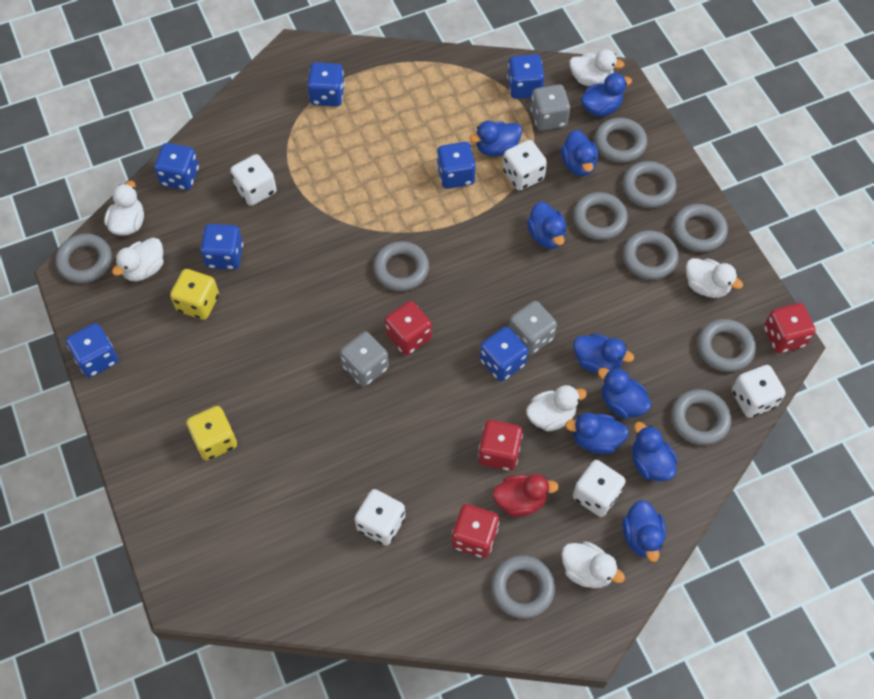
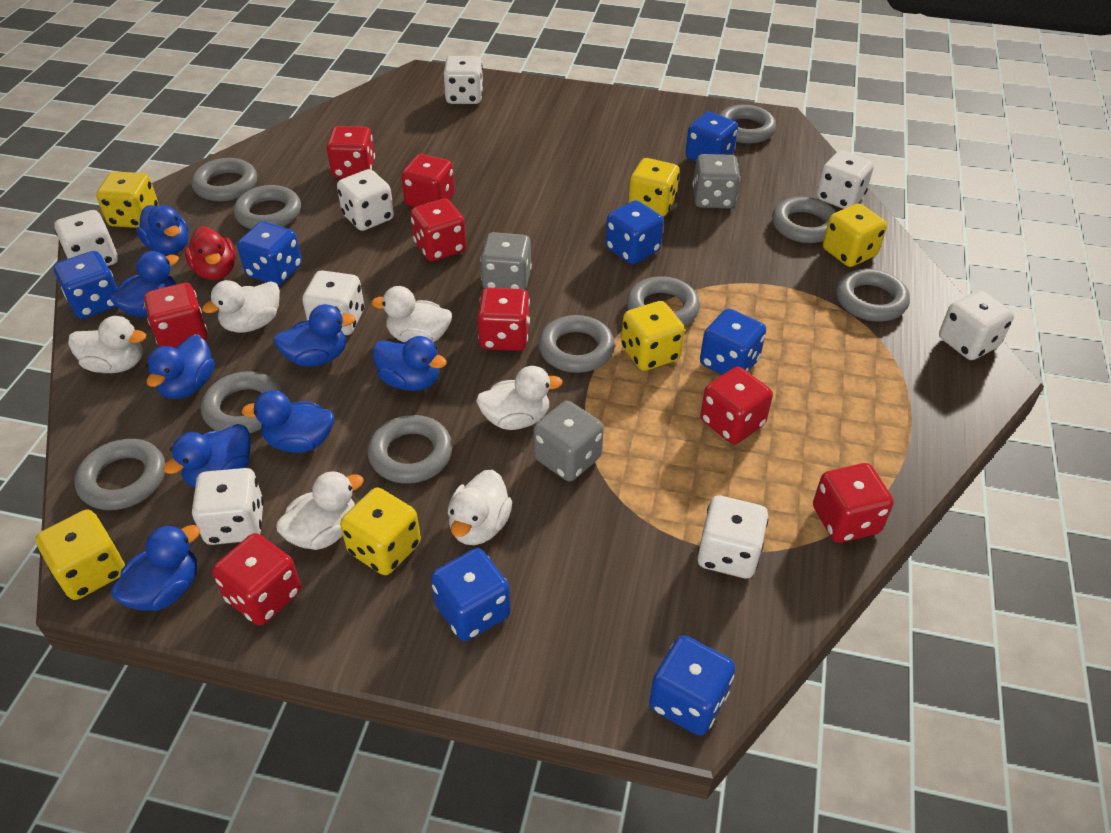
blue duck: [470,121,522,156] [527,201,566,249] [561,130,598,176] [565,413,629,454] [573,334,634,373] [581,73,632,117] [598,367,651,419] [622,500,666,562] [632,422,678,481] = 9 -> [110,251,179,317] [111,525,200,611] [136,205,188,255] [146,335,215,399] [163,424,250,488] [241,390,334,453] [273,304,355,367] [373,336,447,391] = 8
red dice: [385,301,432,355] [452,504,499,558] [478,420,523,471] [764,303,816,353] = 4 -> [144,283,208,348] [212,533,301,625] [326,126,375,178] [401,154,455,207] [410,199,466,261] [477,288,530,351] [700,367,773,444] [813,463,894,543] = 8
white dice: [230,154,277,206] [354,489,405,546] [503,140,547,191] [573,460,626,517] [732,365,786,418] = 5 -> [54,210,118,266] [192,468,264,545] [302,271,364,335] [337,169,394,231] [443,56,483,104] [697,496,768,578] [816,151,874,209] [939,290,1014,360] = 8
yellow dice: [170,269,219,320] [186,406,237,461] = 2 -> [36,510,125,600] [96,171,158,228] [340,488,421,575] [621,301,685,371] [629,158,680,217] [823,203,887,267] = 6

